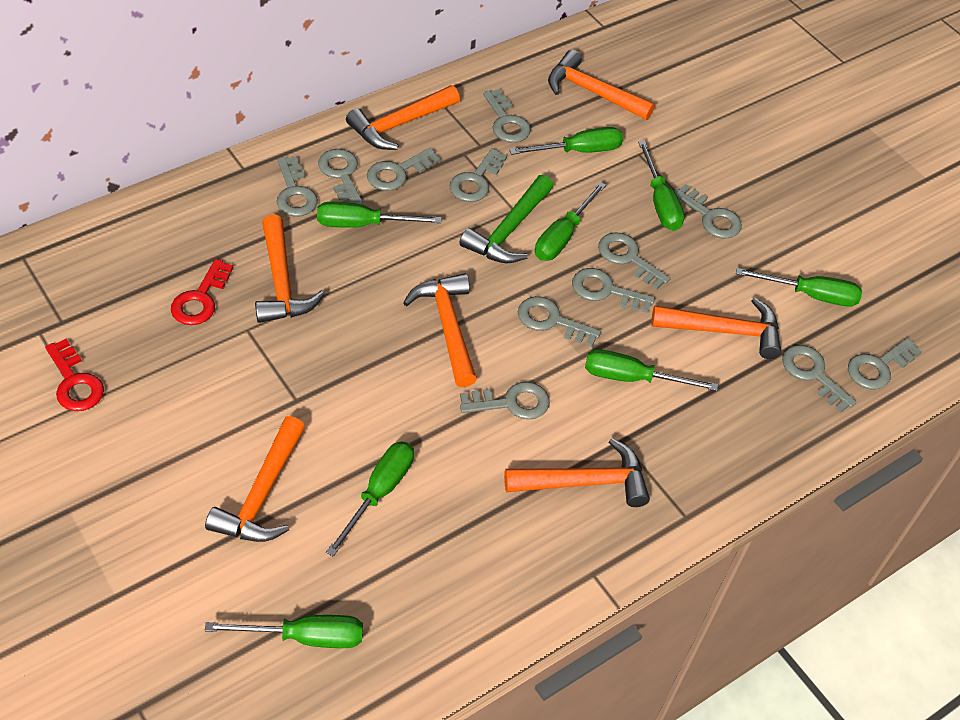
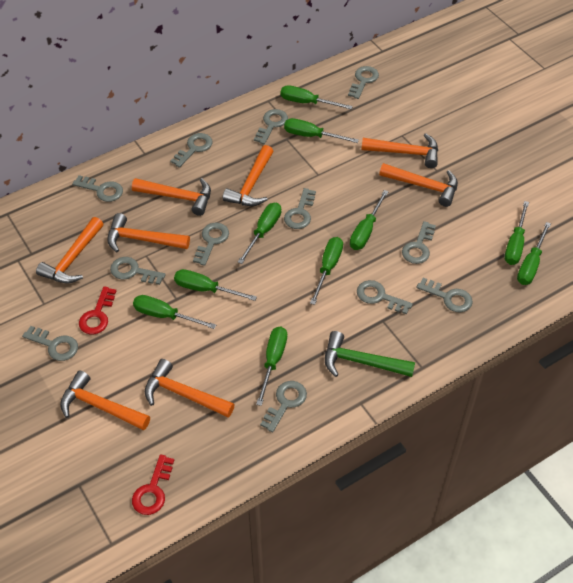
green screwdriver: [205,615,363,648] [317,202,442,228] [326,442,414,557] [509,127,623,155] [535,182,606,261] [585,349,718,391] [638,141,685,231] [736,268,862,307] = 8 -> [133,295,216,329] [174,269,257,301] [238,203,281,264] [256,327,287,406] [280,85,353,109] [284,118,359,143] [310,237,343,305] [350,190,389,250] [505,201,529,265] [517,222,551,285] = 10
orange hammer: [205,416,305,542] [255,214,325,323] [346,85,460,150] [403,273,477,387] [504,438,650,507] [548,50,655,120] [651,298,781,359] = 7 -> [36,217,104,283] [60,371,150,430] [107,213,190,252] [132,178,211,216] [145,359,235,418] [223,145,273,206] [361,133,438,168] [379,163,458,207] = 8

